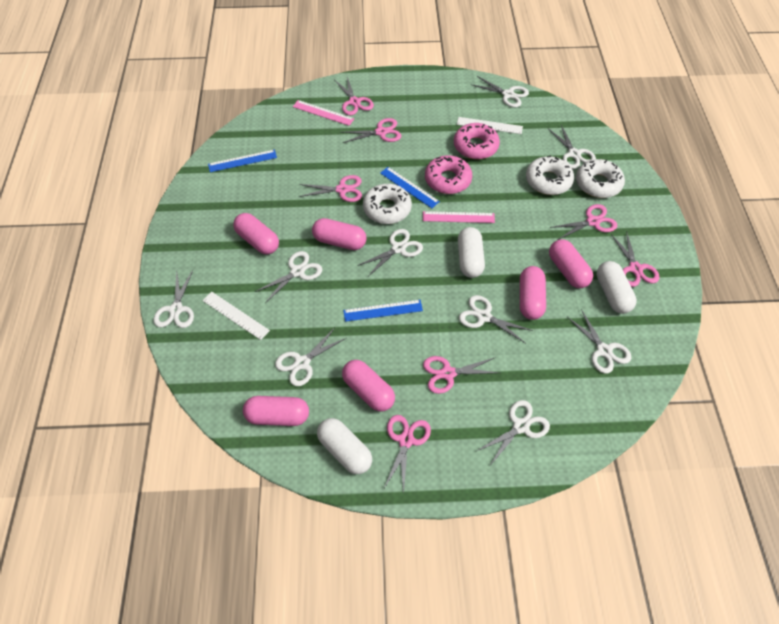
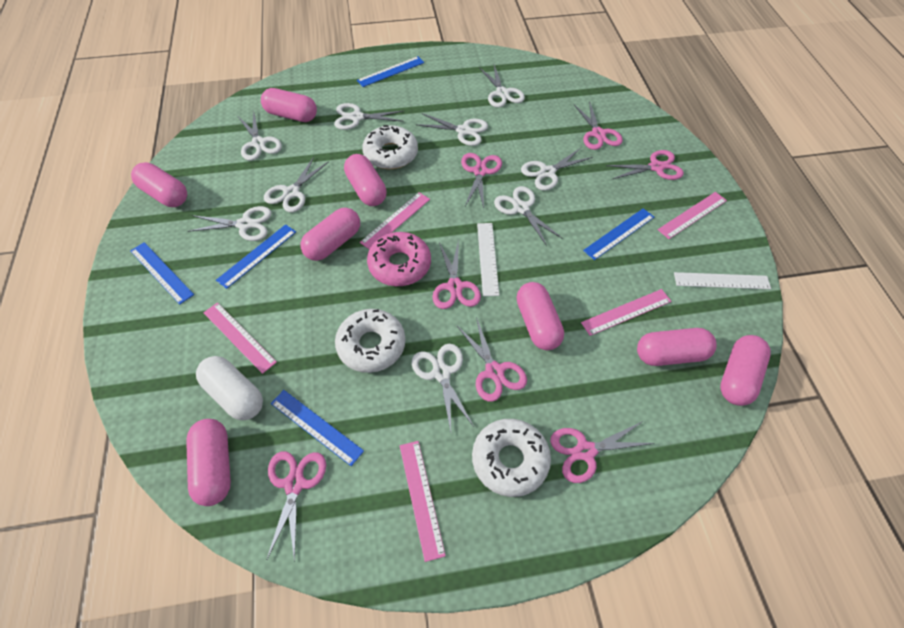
blue ruler: [208,150,277,172] [343,300,423,322] [380,167,440,208] = 3 -> [130,242,194,304] [216,224,296,289] [271,390,364,466] [357,56,424,87] [583,208,654,260] = 5
pink capsule: [233,213,279,254] [243,396,309,426] [312,218,367,250] [342,360,395,412] [520,266,546,320] [549,240,593,288] = 6 -> [131,162,187,207] [186,419,231,506] [261,88,317,122] [300,208,360,261] [344,154,387,206] [517,282,564,350] [637,328,717,366] [720,335,771,406] = 8
pink donut: [425,155,472,194] [454,123,500,159] = 2 -> [367,232,431,286] = 1
pink ruler: [293,100,354,126] [423,211,495,223] = 2 -> [203,303,277,374] [360,192,430,250] [400,441,446,562] [581,289,671,336] [658,192,727,239] = 5
white capsule: [317,418,372,474] [458,227,485,278] [597,261,637,314] = 3 -> [196,356,263,420] = 1

